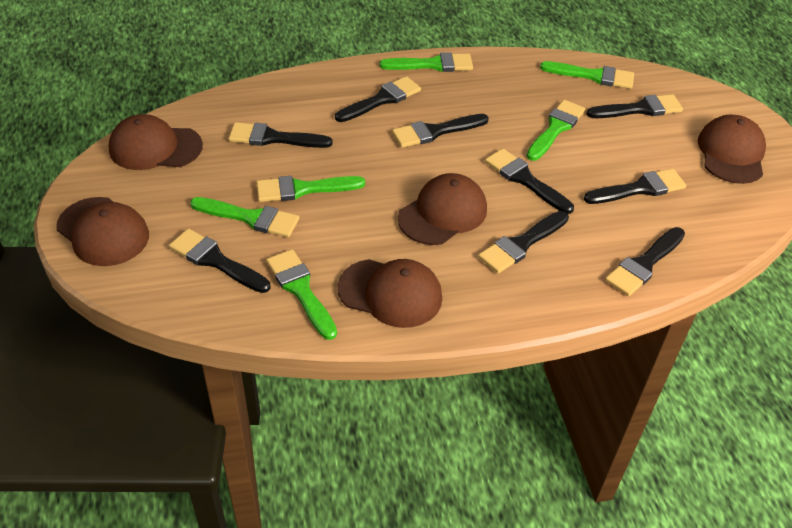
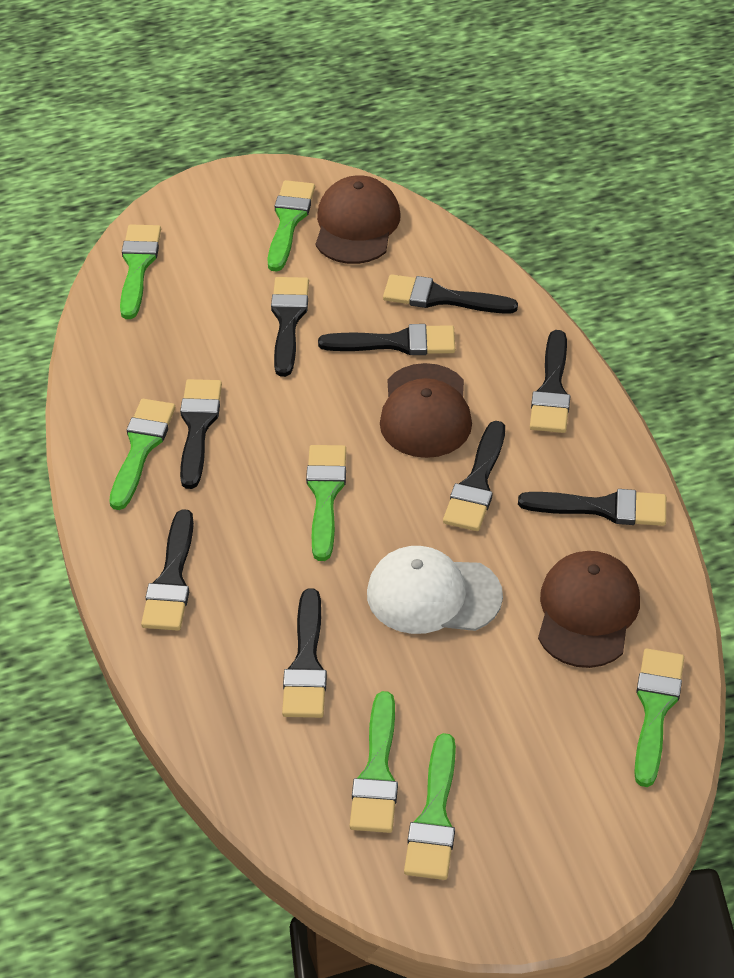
brown cap: [56,197,149,266] [108,114,203,170] [338,259,442,328] [398,173,487,245] [698,114,766,184] = 5 -> [316,175,400,264] [380,363,472,458] [538,551,640,668] = 3
green brush: [190,197,299,237] [256,176,365,202] [266,249,337,340] [379,52,473,72] [527,100,585,161] [540,61,634,89] = 6 -> [109,399,175,510] [120,224,161,319] [267,180,315,272] [306,445,346,561] [350,691,398,833] [404,733,456,880] [634,649,684,787] = 7
white cap: none = 0 -> [367,546,503,634] = 1

